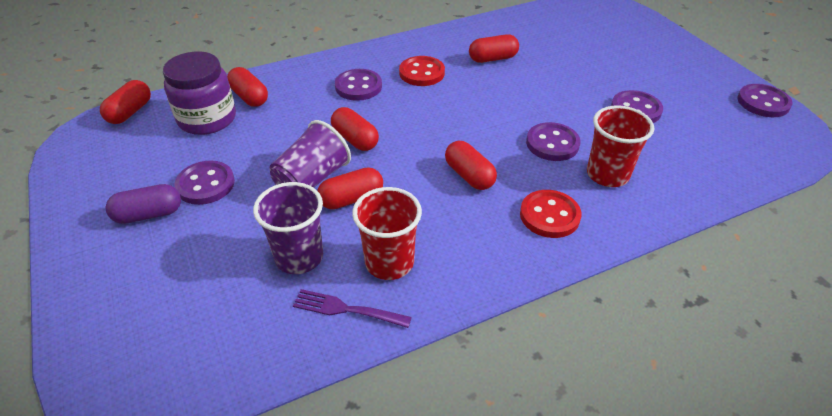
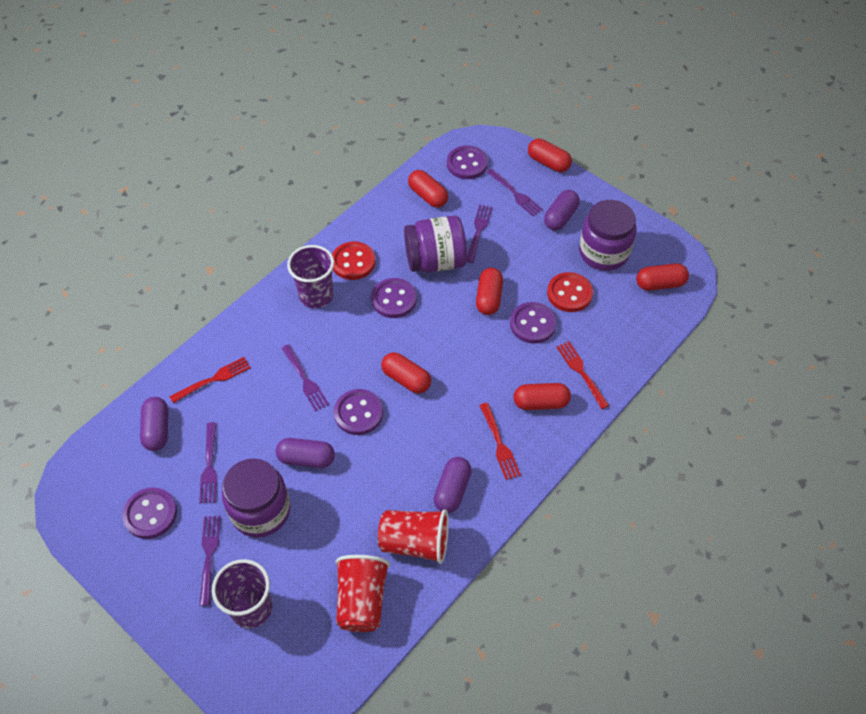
purple capsule: [105,184,181,224] = 1 -> [140,397,168,451] [276,438,335,468] [434,457,472,513] [544,190,580,230] = 4
purple fork: [293,289,412,328] = 1 -> [199,422,217,503] [199,516,221,606] [281,344,329,412] [467,205,492,263] [486,168,543,216] = 5
purple jar: [163,52,236,135] = 1 -> [222,459,290,537] [404,216,467,273] [579,200,637,271] = 3
red fork: none = 0 -> [169,357,251,403] [479,403,521,480] [557,341,609,409] = 3

